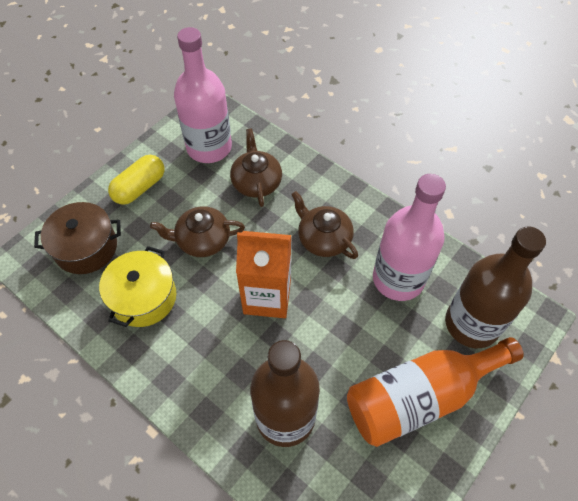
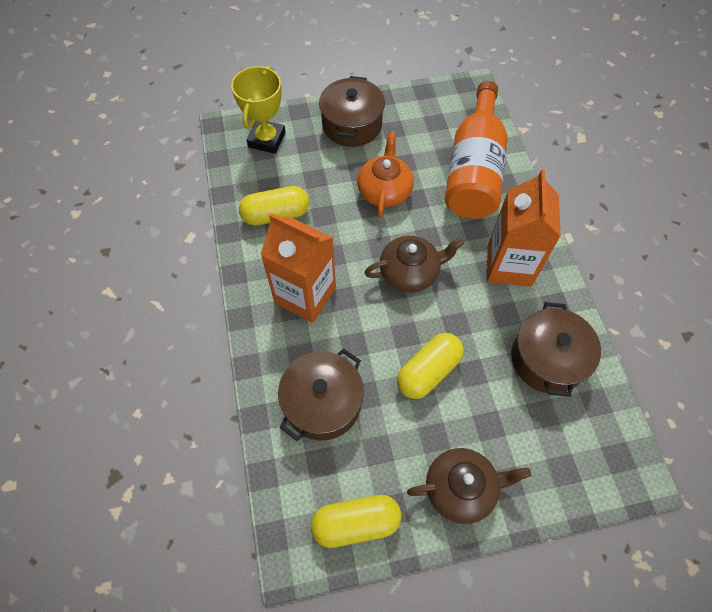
brown bottle: [250,340,320,447] [445,226,546,348] = 2 -> none = 0
brown pot: [34,202,121,274] = 1 -> [278,349,364,441] [319,76,385,147] [511,302,601,397] = 3
brown teapot: [150,206,245,257] [230,129,282,207] [291,191,358,259] = 3 -> [364,236,464,292] [407,448,531,524] = 2
orange carton: [236,231,291,318] = 1 -> [261,213,336,323] [487,169,561,287] = 2
orange teapot: none = 0 -> [357,131,414,218] = 1
pink bottle: [174,27,232,163] [373,174,446,301] = 2 -> none = 0
yellow capsule: [108,155,164,205] = 1 -> [239,186,309,226] [311,495,402,548] [397,333,464,399] = 3
yellow pot: [99,246,176,327] = 1 -> none = 0
yellow trophy: none = 0 -> [231,66,286,154] = 1

